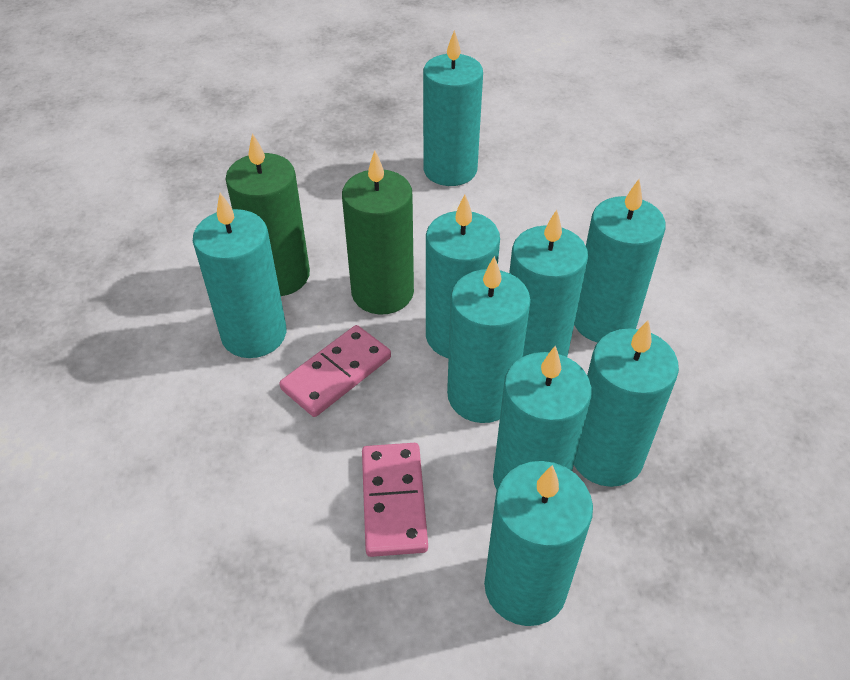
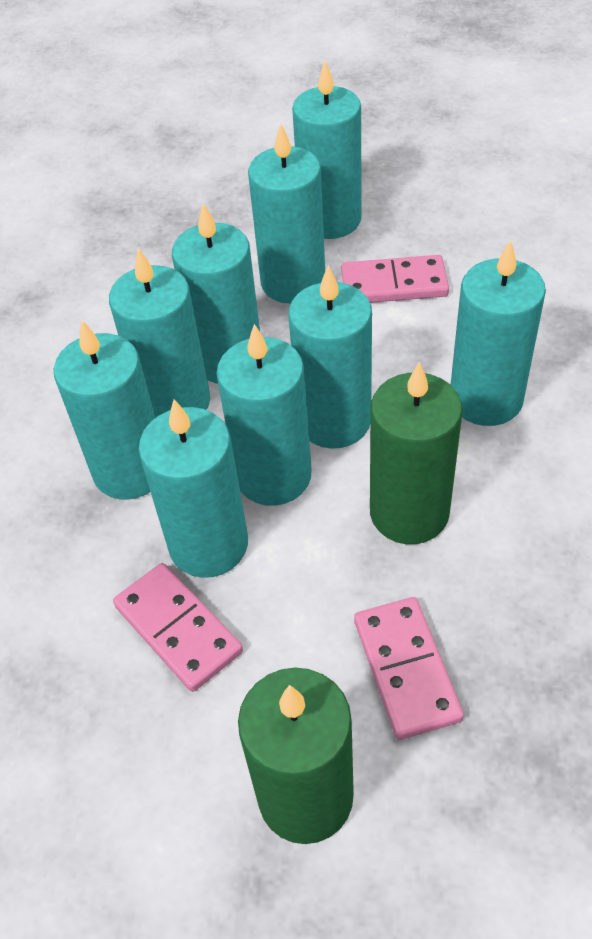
pink domino: [279,325,391,417] [362,443,428,557] = 2 -> [113,563,243,692] [341,255,449,303] [354,597,464,740] = 3

